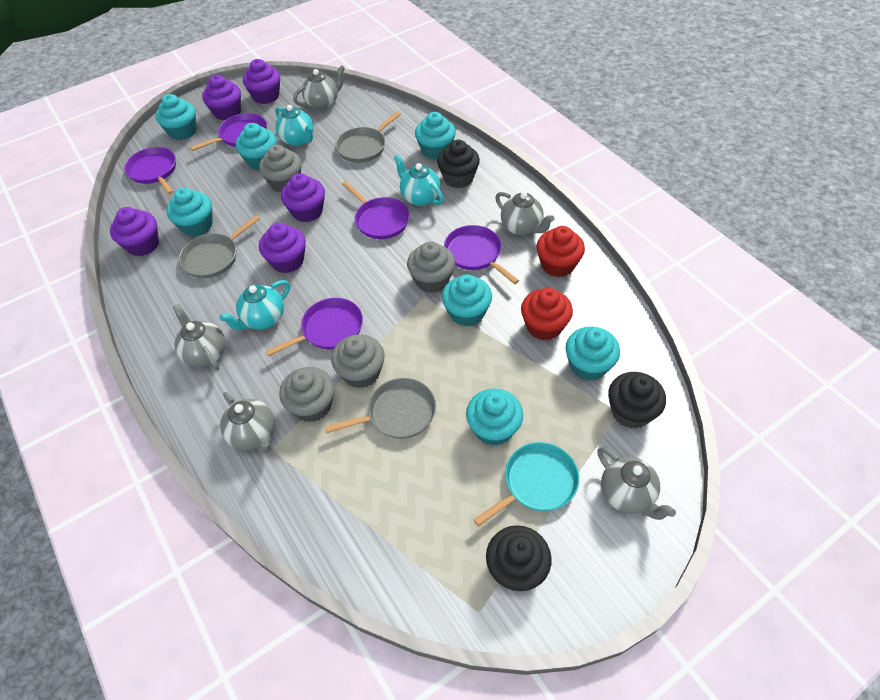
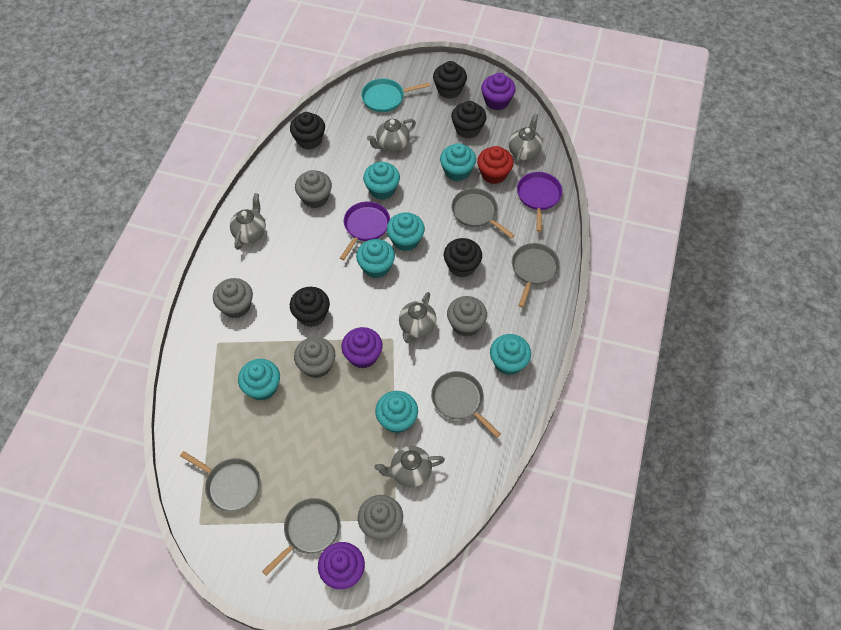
black cupcake: [437,140,480,188] [486,525,552,591] [608,372,666,428] = 3 -> [290,112,325,150] [290,287,330,327] [433,61,467,99] [444,238,482,278] [451,101,486,138] = 5
grey cupcake: [259,145,302,192] [279,367,335,422] [331,334,385,388] [407,241,455,293] = 4 -> [213,278,253,318] [294,337,335,378] [295,170,332,208] [358,495,403,540] [447,296,487,337] = 5
grey pan: [179,215,260,278] [325,378,436,439] [335,111,401,163] = 3 -> [180,451,261,512] [262,498,340,576] [431,371,501,438] [451,188,515,238] [512,243,560,307] = 5
purple cupcake: [110,207,159,256] [202,75,241,120] [243,59,280,104] [259,223,306,273] [281,173,325,222] = 5 -> [318,542,365,589] [341,327,383,369] [481,73,516,110] = 3
purple pan: [124,147,176,195] [190,113,267,151] [265,298,363,357] [342,181,410,239] [444,225,519,284] = 5 -> [340,201,390,260] [517,172,563,232] = 2
red cupcake: [521,288,573,340] [536,226,585,277] = 2 -> [477,146,514,184] = 1
turquoise teapot: [219,280,290,330] [275,105,313,146] [394,155,444,206] = 3 -> none = 0

